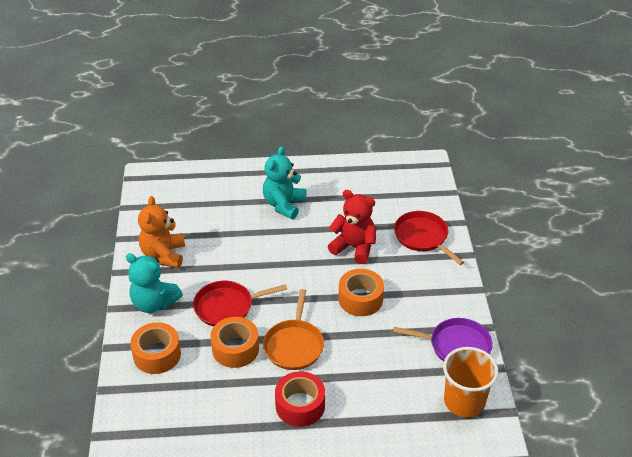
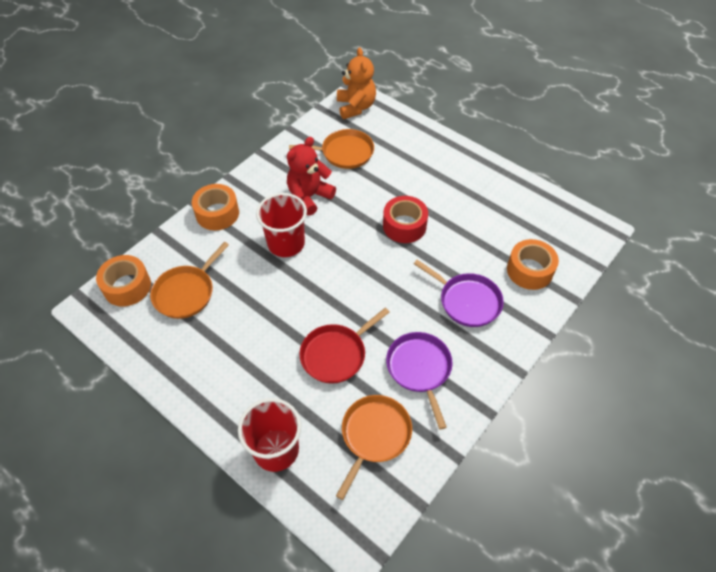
orange cup: [443,347,498,417] = 1 -> none = 0
orange pan: [263,289,324,370] = 1 -> [150,242,229,319] [289,129,374,169] [336,395,412,500] = 3
purple pan: [393,318,493,361] = 1 -> [386,332,453,429] [414,260,504,327] = 2
red cup: none = 0 -> [238,398,301,472] [256,193,307,257] = 2
red pan: [193,281,287,326] [394,211,464,265] = 2 -> [299,308,390,384] = 1
turquoise teddy bear: [126,253,183,313] [263,146,306,219] = 2 -> none = 0

